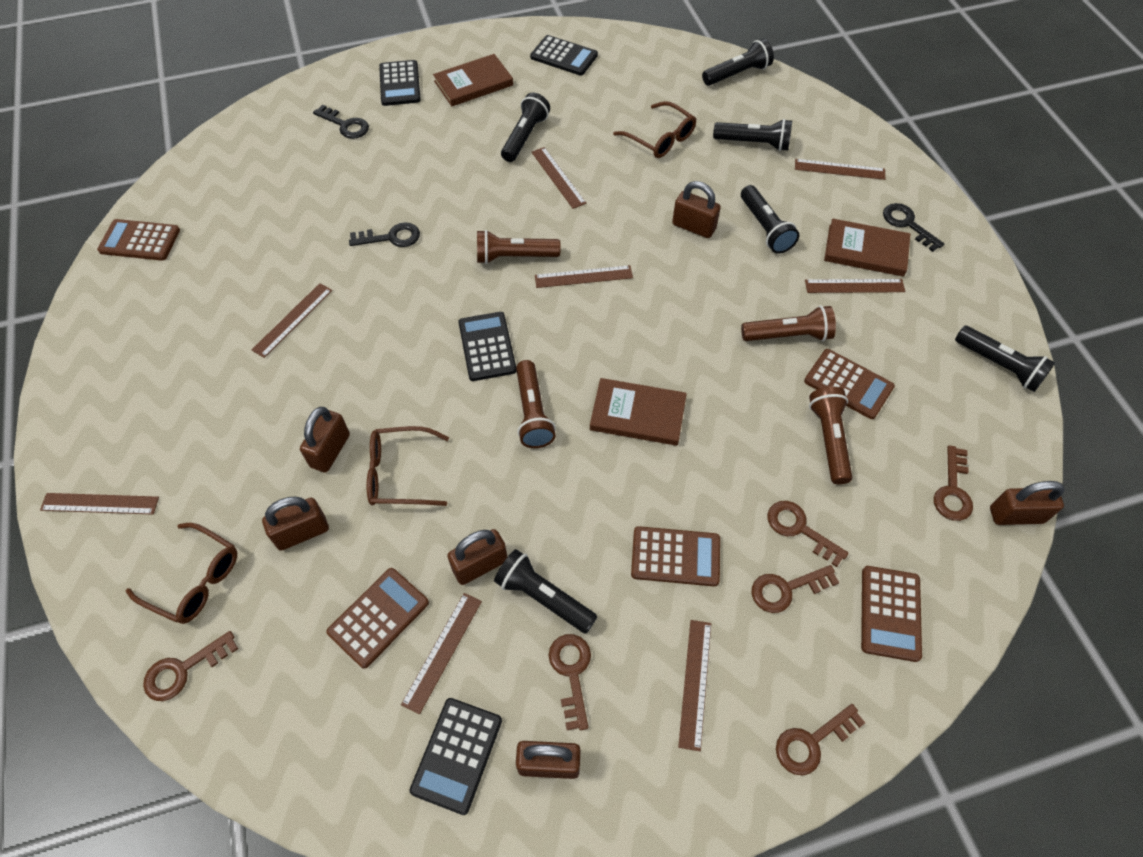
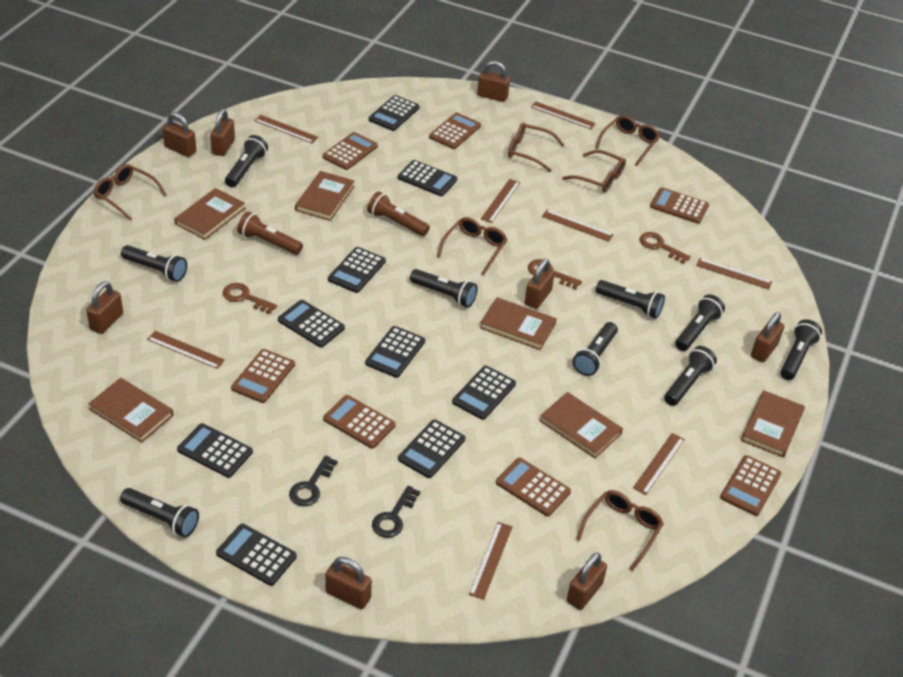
black calculator: [379,60,421,106] [410,698,502,815] [458,312,516,381] [530,35,598,76] = 4 -> [177,423,253,478] [216,524,297,586] [278,300,345,348] [328,247,386,293] [365,326,425,378] [369,95,420,131] [398,160,457,196] [398,419,465,478] [452,366,516,420] = 9
black flashlight: [494,549,597,634] [501,93,550,162] [702,39,774,86] [713,119,792,151] [741,185,799,254] [955,326,1055,392] = 6 -> [120,488,199,537] [121,245,187,282] [225,135,268,187] [410,269,478,308] [573,322,618,376] [596,280,665,318] [664,346,717,406] [675,294,725,351] [780,319,822,380] = 9
black key: [313,105,369,139] [349,222,420,247] [883,203,944,252] = 3 -> [289,455,338,506] [372,485,420,538] = 2
brown book: [433,54,513,106] [590,378,687,446] [824,219,910,277] = 3 -> [88,378,174,443] [174,188,245,240] [295,171,355,221] [480,297,557,350] [539,392,623,458] [741,390,805,458] = 6
brown calculator: [97,219,180,261] [326,568,429,669] [631,526,720,587] [804,349,895,419] [861,566,922,662] = 5 -> [231,349,295,403] [322,132,378,170] [323,395,396,449] [429,113,481,149] [496,458,571,516] [650,187,709,223] [720,455,781,516] = 7
brown flashlight: [477,230,561,264] [516,360,556,448] [741,305,836,341] [809,387,852,484] = 4 -> [237,211,303,255] [367,191,430,236] = 2
brown glasses: [125,523,237,624] [367,426,449,506] [613,101,696,158] = 3 -> [93,164,167,220] [437,217,507,275] [508,123,564,172] [562,150,626,192] [576,490,664,571] [595,115,660,166] = 6
brown key: [143,631,238,701] [549,634,591,730] [751,565,839,613] [768,501,849,567] [776,704,865,775] [934,445,973,521] = 6 -> [223,283,277,314] [528,259,582,289] [640,232,691,264] = 3
brown padlock: [262,497,329,551] [300,407,350,473] [447,529,507,585] [516,741,581,779] [672,181,721,238] [990,481,1065,525] = 6 -> [86,281,123,334] [162,112,196,157] [210,109,235,156] [325,557,372,609] [477,61,510,102] [525,259,555,309] [567,553,607,610] [751,312,784,362] = 8

